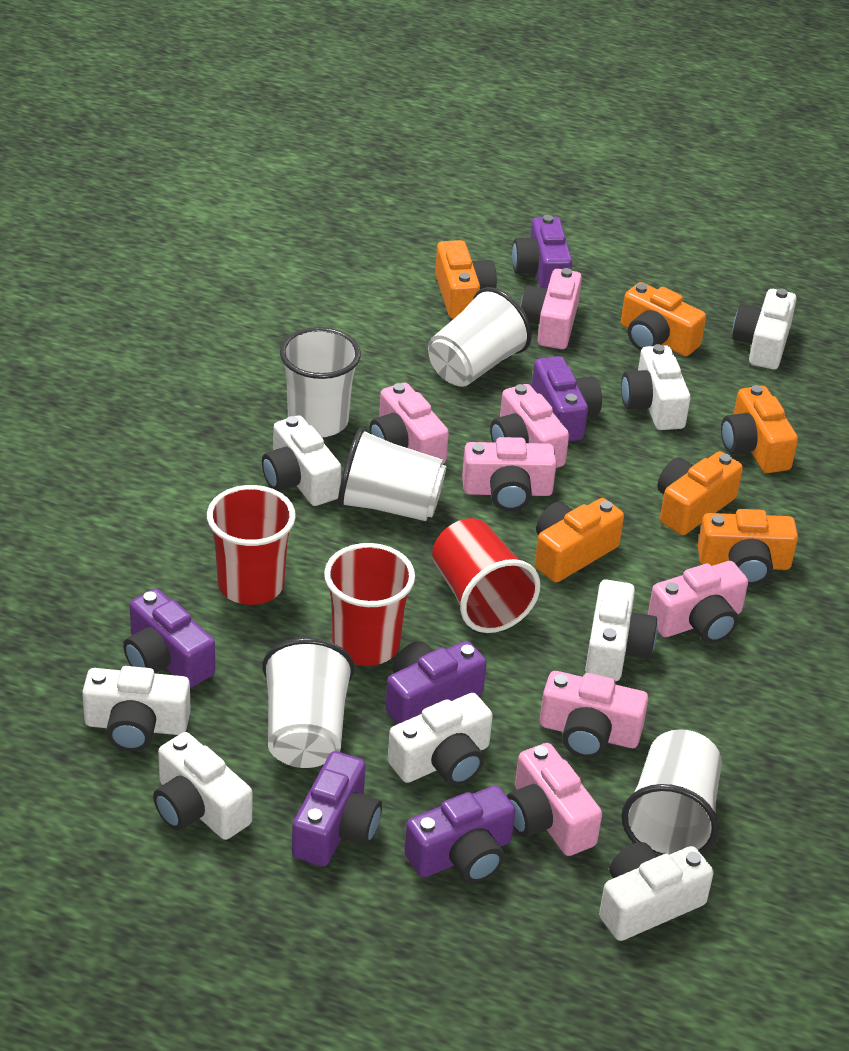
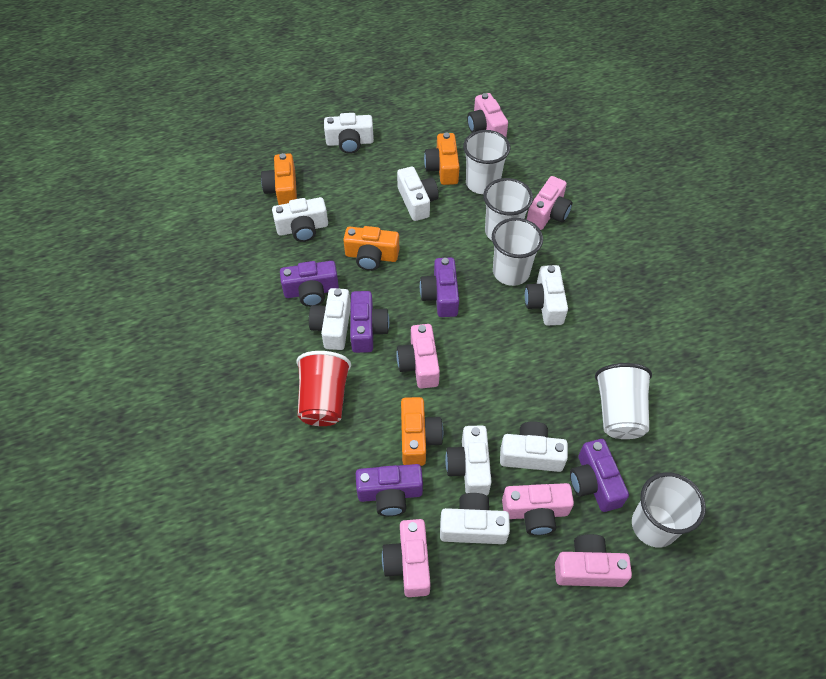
orange camera: [435,240,497,319] [535,498,624,583] [621,282,706,356] [658,451,743,535] [697,509,798,585] [721,385,798,473] = 6 -> [261,153,297,205] [343,226,399,271] [401,397,443,466] [424,132,460,185] = 4
pink camera: [370,383,449,464] [462,437,557,511] [490,384,569,468] [507,743,602,856] [520,268,582,349] [540,671,648,758] [648,561,748,643] = 7 -> [382,519,431,597] [396,324,440,389] [467,93,508,137] [502,483,574,535] [527,176,572,230] [555,534,632,587] = 6
purple camera: [123,589,215,688] [292,751,382,867] [385,641,487,724] [404,785,515,883] [512,215,572,289] [532,356,602,441] = 6 -> [280,261,339,307] [350,291,389,353] [356,464,423,516] [420,258,459,317] [570,439,629,512] = 5
red cup: [207,485,296,605] [324,543,415,666] [432,518,541,633] = 3 -> [296,351,351,426] = 1

